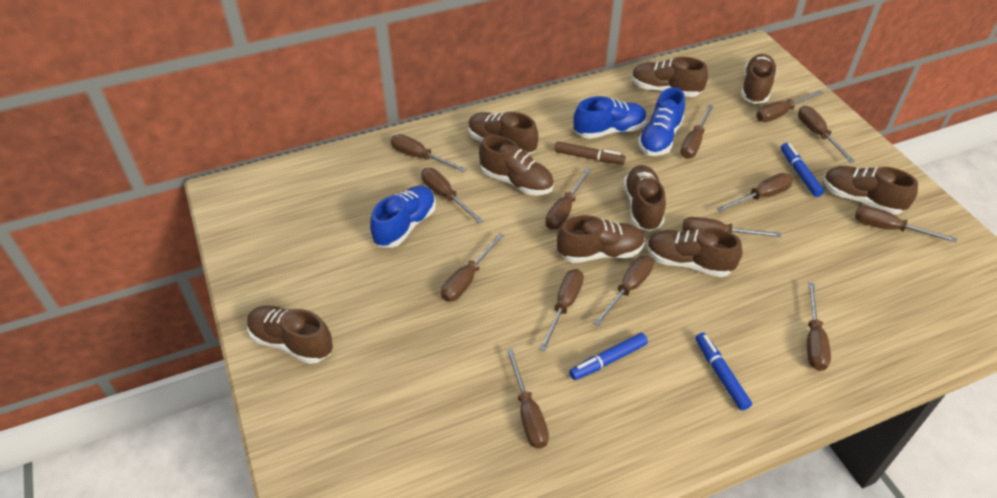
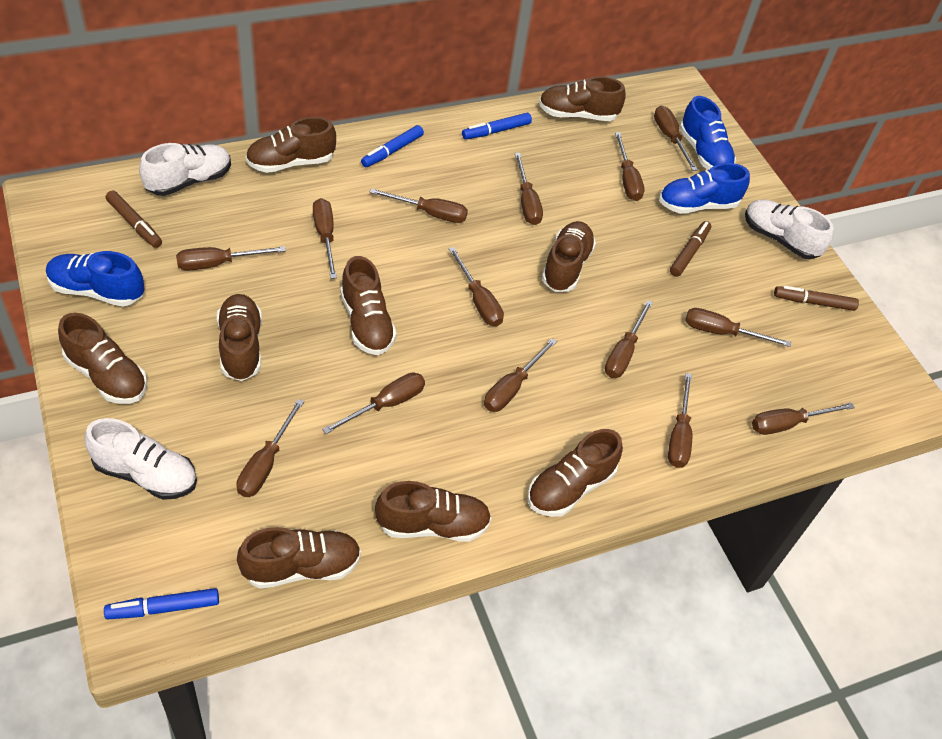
brown marker: [555,141,626,165] = 1 -> [106,191,162,248] [670,221,711,277] [774,286,859,311] = 3
white shoe: none = 0 -> [85,418,197,500] [139,143,231,196] [745,199,834,259] = 3

